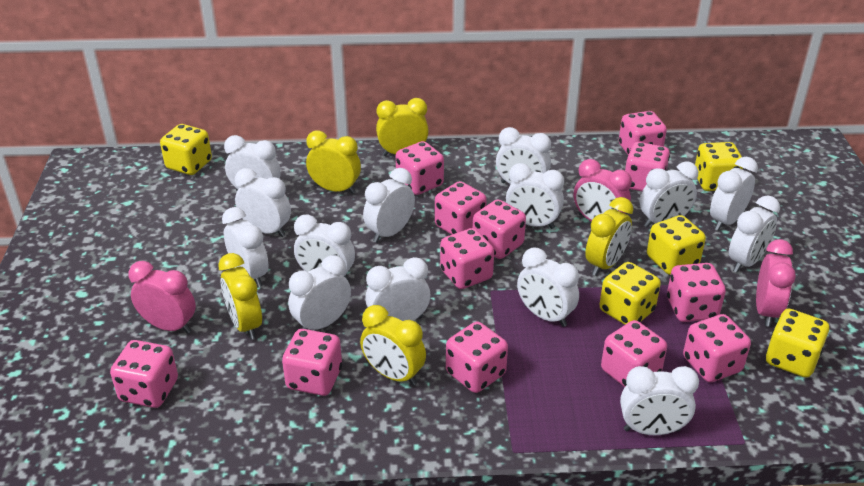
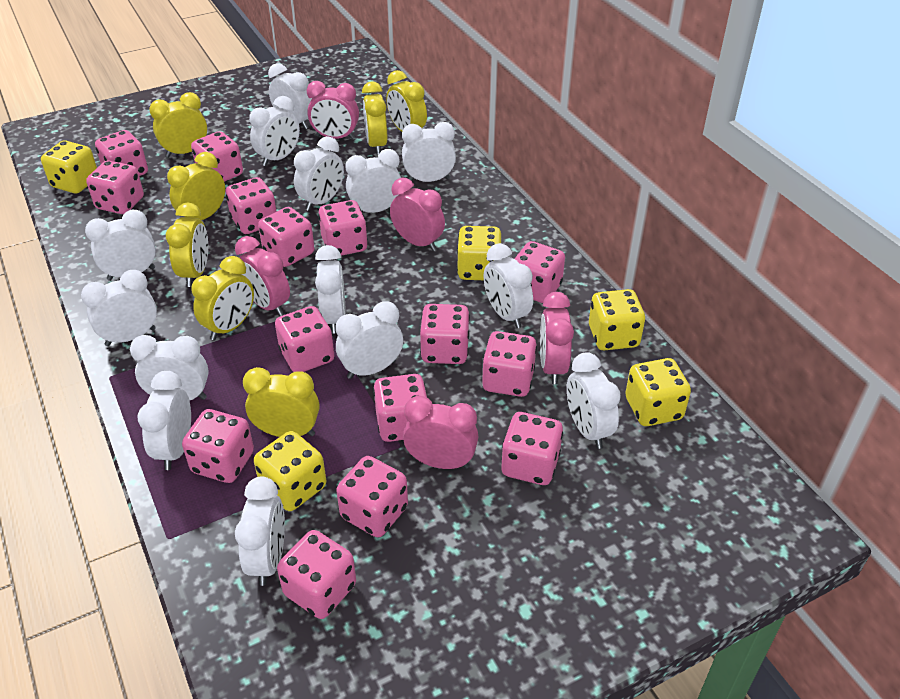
pink clock: [128,261,196,334] [574,159,632,221] [756,239,796,327] = 3 -> [235,236,290,316] [307,81,359,140] [390,178,445,251] [403,396,478,469] [540,292,574,384] = 5
pink dice: [110,340,178,408] [282,329,342,396] [396,141,444,195] [435,181,487,235] [440,228,494,289] [446,322,508,393] [473,199,526,259] [601,320,667,387] [619,111,667,155] [625,142,670,191] [667,263,726,322] [683,314,751,382] = 12 -> [86,160,144,214] [95,130,148,176] [182,409,254,483] [191,131,243,182] [225,177,277,234] [258,207,315,267] [275,306,334,372] [277,530,356,619] [318,200,368,256] [336,456,408,537] [373,374,427,442] [420,304,470,364] [482,331,537,397] [501,412,563,485] [515,241,565,303] = 15
yellow clock: [218,253,262,340] [306,130,361,194] [360,305,426,386] [376,98,429,156] [585,197,633,276] = 5 -> [149,92,207,157] [166,203,208,287] [167,152,225,220] [191,256,254,340] [243,367,319,437] [362,81,387,155] [386,70,427,132] = 7

